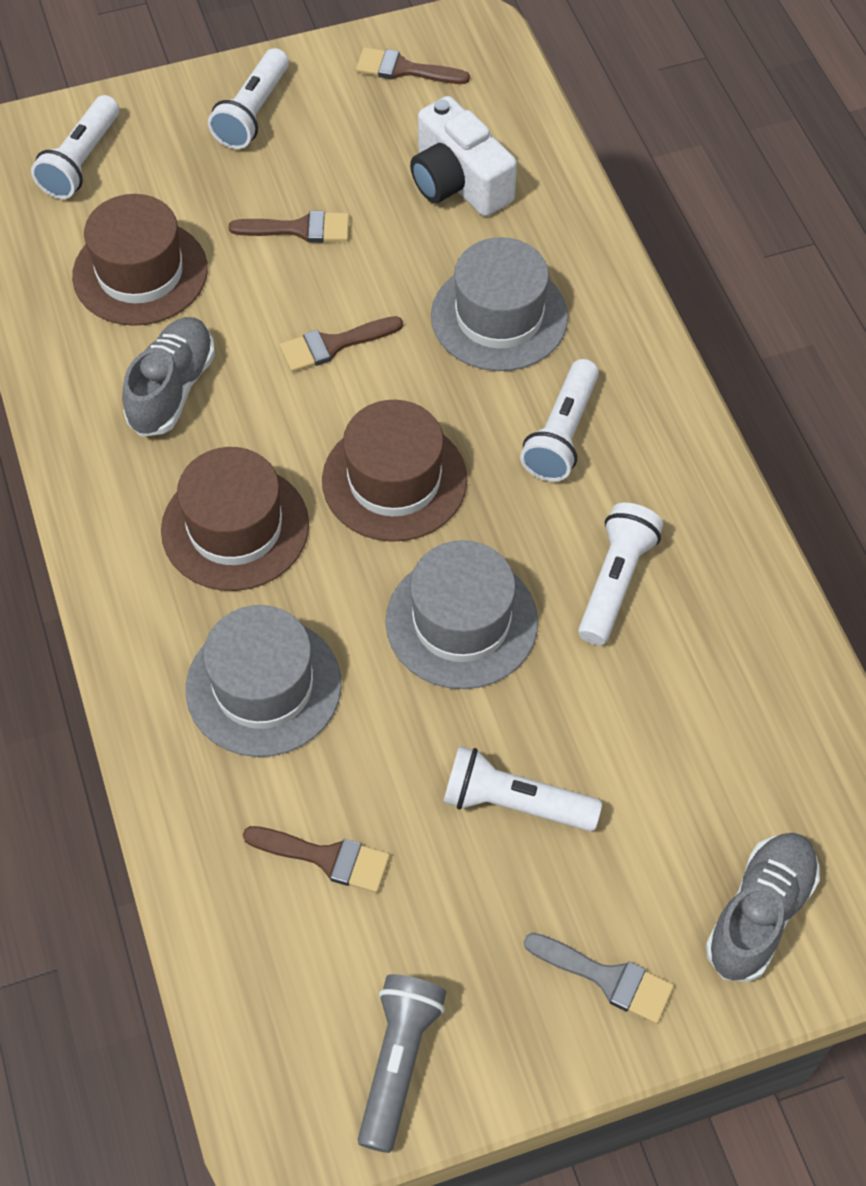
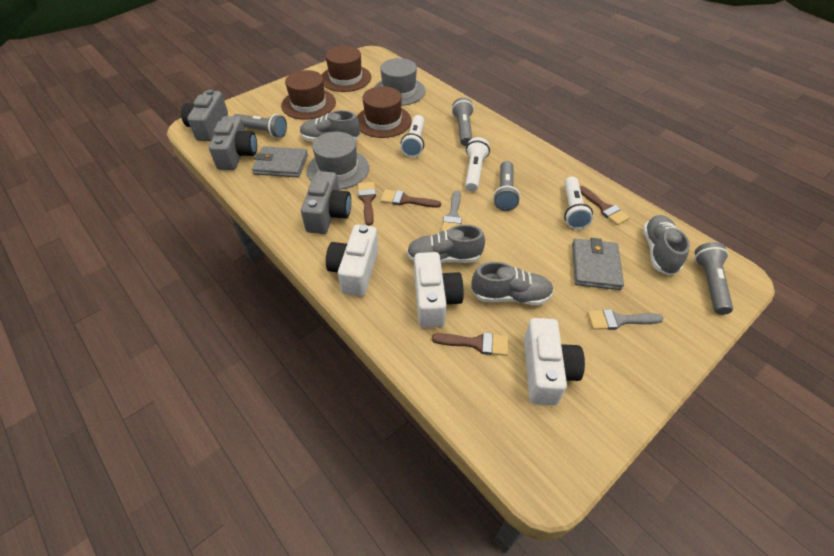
grey brush: [524,933,674,1024] = 1 -> [442,190,462,231] [588,309,664,330] = 2
grey camera: none = 0 -> [181,89,228,141] [209,116,257,170] [301,171,351,234] = 3
grey flashlight: [358,974,446,1153] = 1 -> [234,114,287,138] [452,97,474,146] [493,161,520,211] [695,242,733,315] = 4
grey hat: [186,605,341,757] [386,540,538,689] [431,237,568,371] = 3 -> [307,132,369,190] [375,58,426,106] = 2
grey shoe: [122,317,215,437] [705,833,820,982] = 2 -> [300,110,360,142] [407,225,485,263] [472,262,554,305] [643,215,690,275] = 4
grey wallet: none = 0 -> [252,146,308,178] [572,238,624,290] = 2
white camera: [410,96,517,216] = 1 -> [326,225,379,296] [414,252,464,328] [524,318,585,405] = 3
white flashlight: [31,95,119,199] [208,48,289,149] [443,746,602,831] [520,359,599,482] [578,503,663,645] = 5 -> [401,115,424,157] [465,137,490,192] [564,176,593,229] = 3

